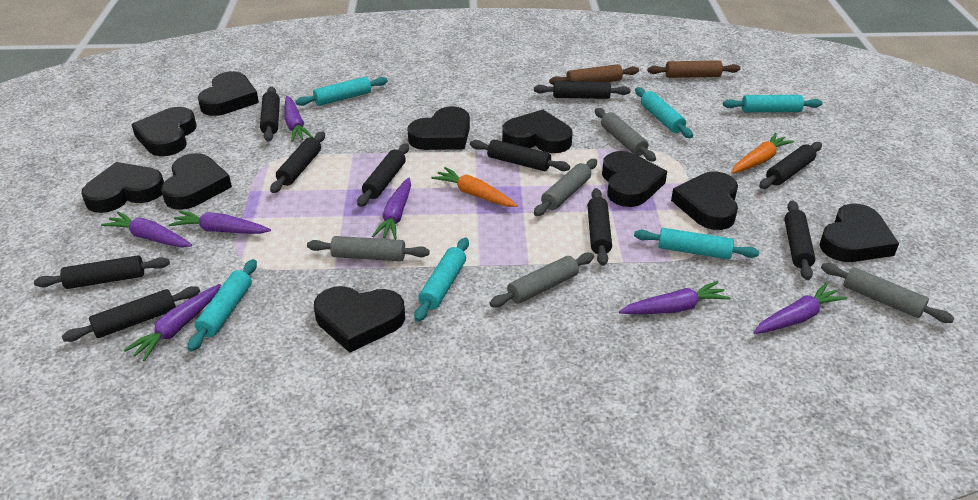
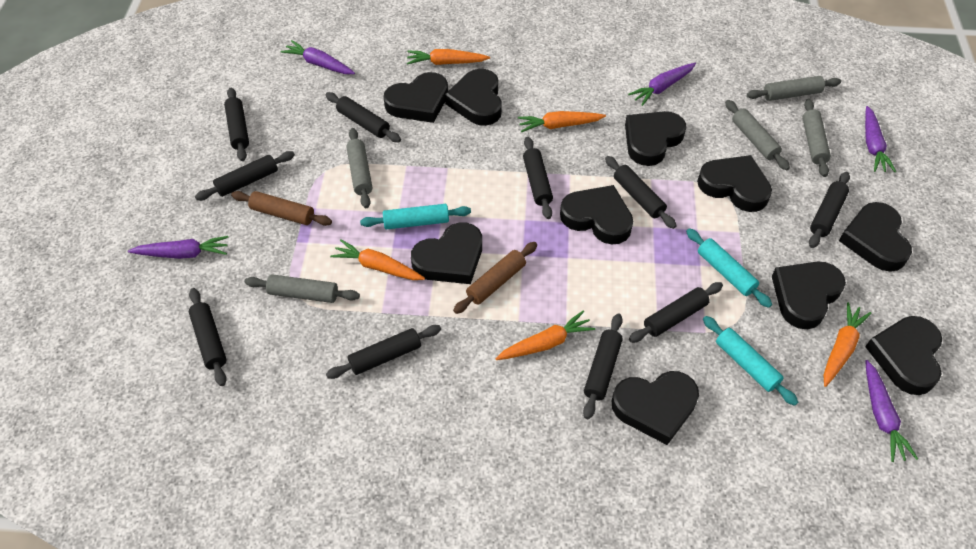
orange carrot: [431,167,518,207] [731,133,794,173] = 2 -> [330,240,425,280] [407,49,490,65] [495,311,595,360] [518,111,606,132] [824,302,872,387] = 5
purple carrot: [101,212,192,247] [124,284,221,361] [169,210,271,234] [285,96,313,142] [372,177,411,240] [619,281,730,314] [753,283,847,334] = 7 -> [128,236,229,259] [281,40,355,74] [628,63,696,106] [865,106,896,172] [865,360,918,462] = 5
turquoise rolling pin: [188,259,257,352] [295,77,388,106] [414,238,469,322] [634,228,759,260] [635,87,693,138] [723,95,822,112] = 6 -> [360,204,471,229] [686,228,772,308] [703,316,798,406] = 3

